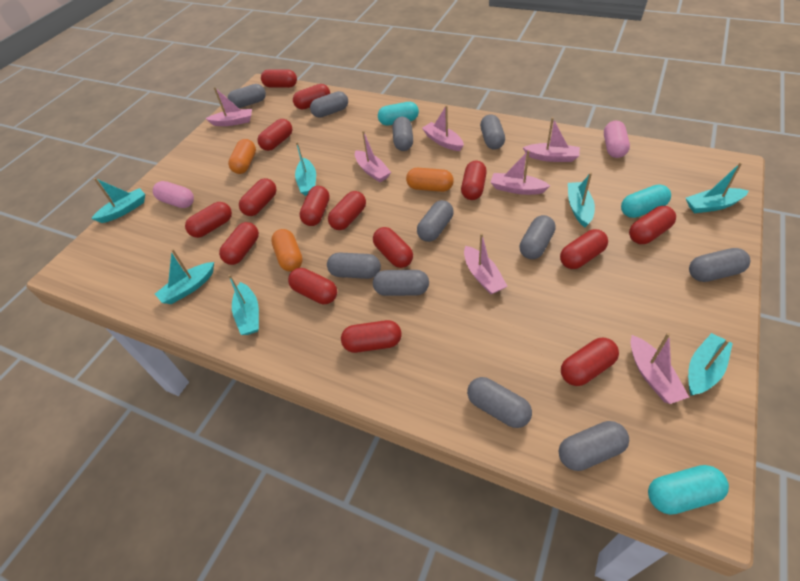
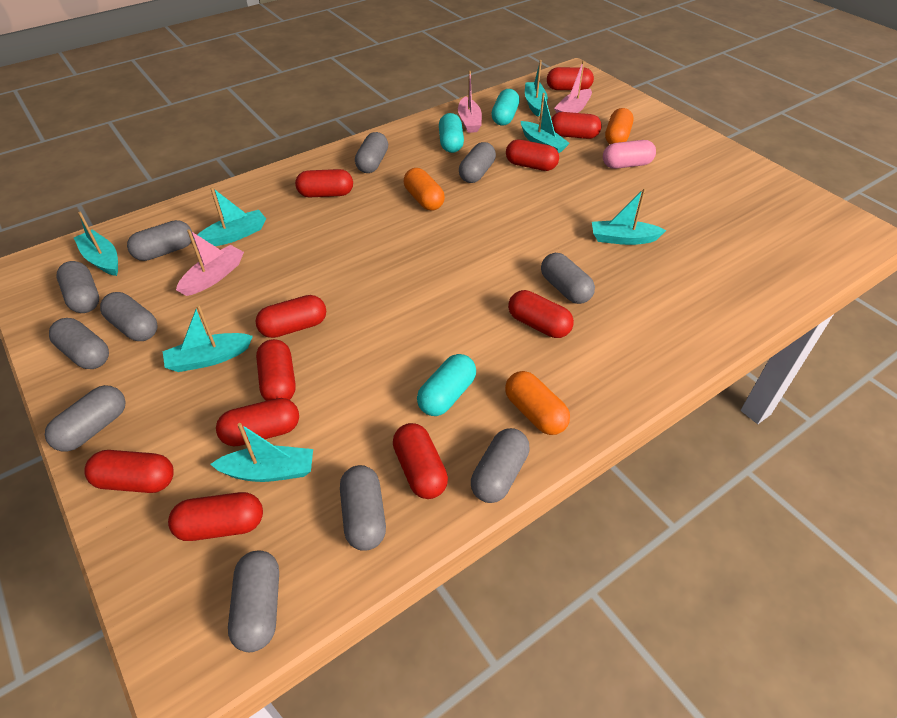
pink boat: [205,87,252,126] [355,131,391,182] [422,105,464,151] [464,233,507,294] [490,150,550,195] [523,117,580,162] [631,333,689,404] = 7 -> [176,229,244,296] [458,71,482,133] [554,61,592,113] = 3
pink capsule: [153,181,194,208] [604,121,630,158] = 2 -> [603,140,656,169] = 1
red capsule: [185,202,232,238] [219,222,259,265] [239,178,277,216] [258,119,292,151] [261,69,297,88] [288,268,337,304] [293,84,330,110] [300,186,330,226] [328,191,366,230] [341,320,402,353] [373,227,413,268] [461,161,487,200] [560,229,608,269] [561,338,619,386] [629,206,676,244] = 15 -> [84,450,174,493] [168,492,263,541] [216,398,299,447] [255,295,326,338] [256,339,296,401] [295,169,353,197] [393,423,448,499] [506,140,559,171] [508,290,574,338] [547,67,594,90] [551,112,602,139] = 11

